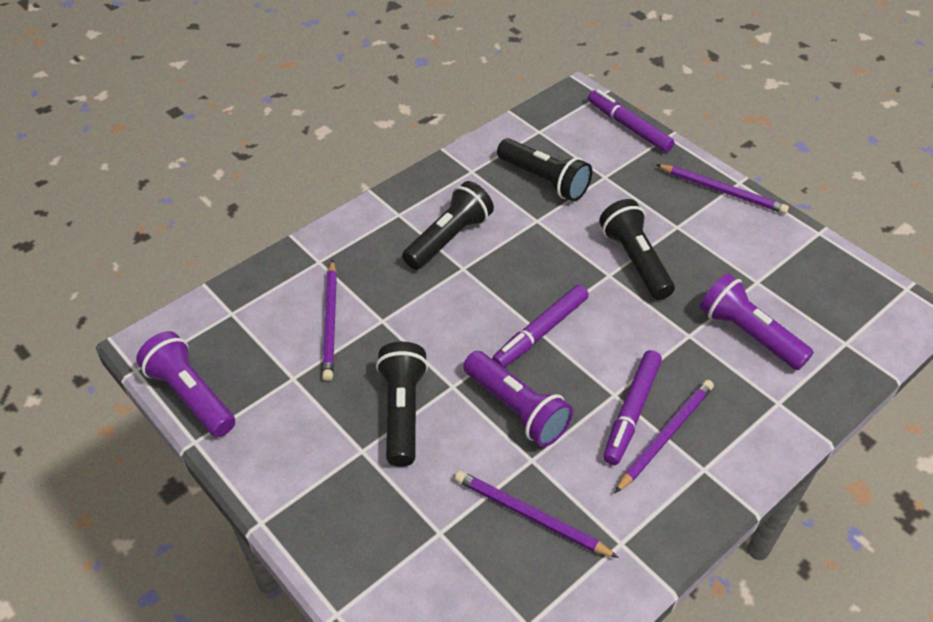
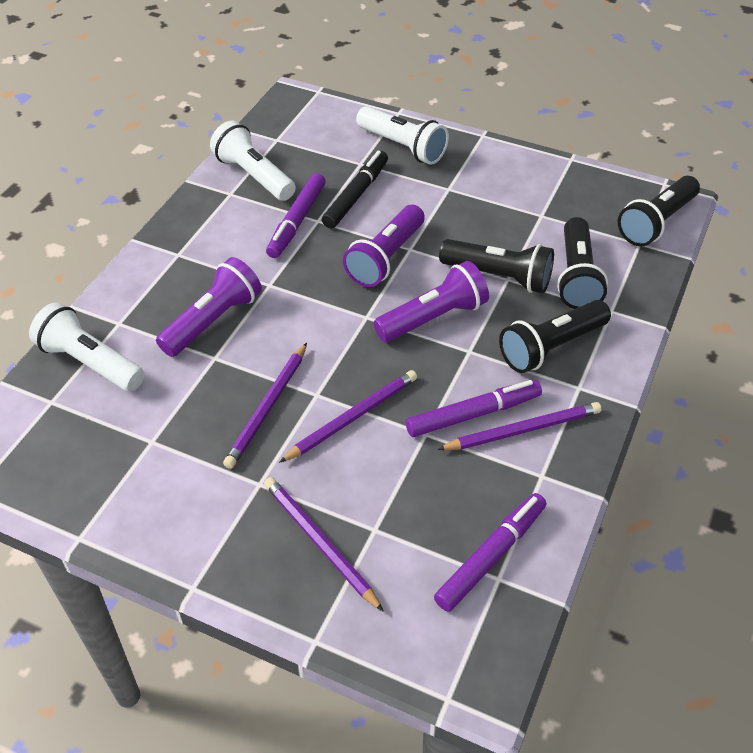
black marker: none = 0 -> [322,151,388,229] = 1
white flashlight: none = 0 -> [29,302,145,392] [210,120,296,201] [356,106,449,165] = 3

